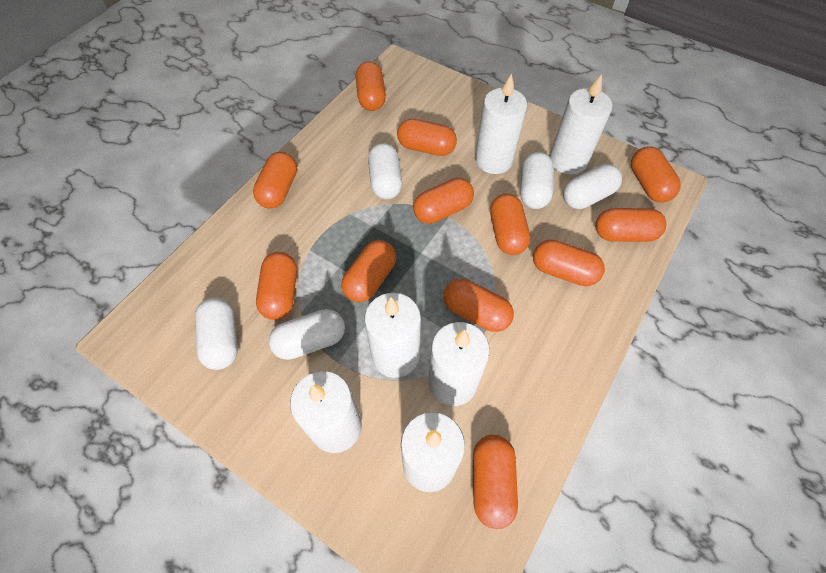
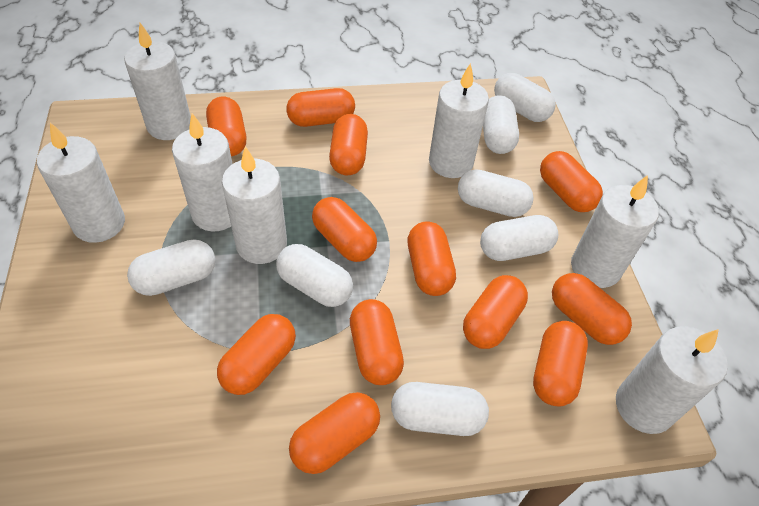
white candle: [290,371,362,453] [364,293,421,378] [401,412,465,492] [428,322,490,406] [475,73,527,174] [549,74,612,175] = 6 -> [37,122,125,243] [124,23,191,140] [172,113,233,232] [222,146,287,264] [429,63,489,178] [571,175,659,288] [616,326,728,434] = 7
white capsule: [195,297,238,370] [269,309,345,360] [368,143,402,199] [520,152,554,209] [563,164,622,209] = 5 -> [127,239,216,296] [276,244,353,307] [391,382,489,436] [458,169,534,217] [480,215,558,261] [483,95,519,154] [494,73,556,122] = 7

